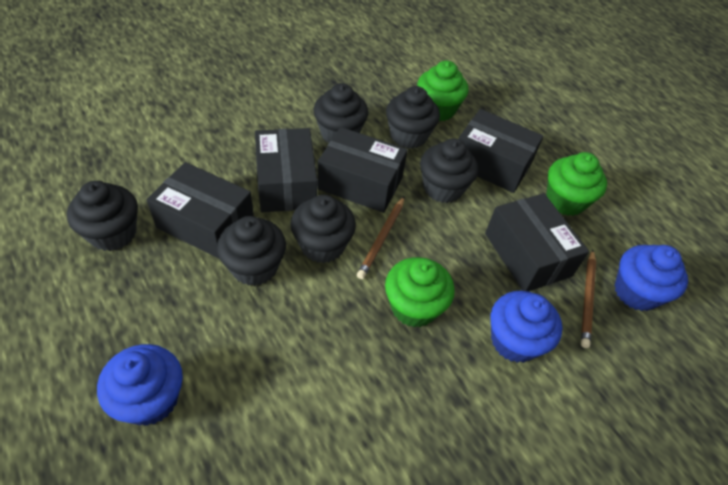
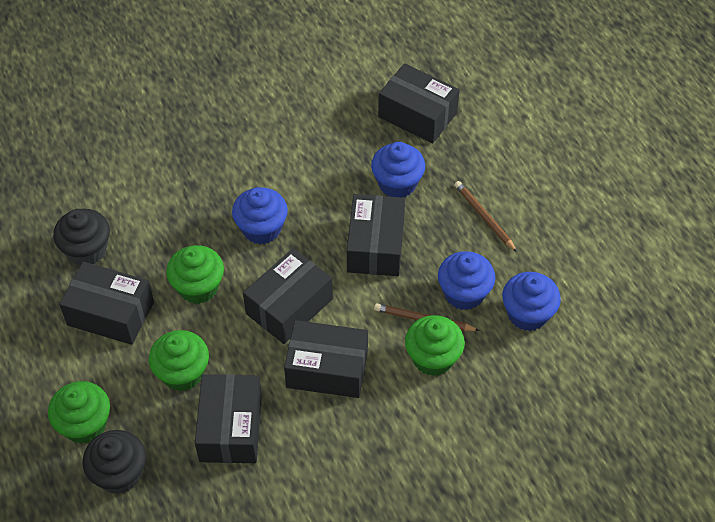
black box: [146,162,254,258] [255,128,317,212] [318,127,408,213] [459,109,543,193] [485,193,589,291] = 5 -> [59,262,154,345] [195,374,262,463] [243,248,333,344] [284,320,368,398] [347,194,405,276] [378,63,459,144] = 6
black cupcake: [67,181,138,251] [217,216,286,286] [290,195,356,263] [313,83,368,143] [386,86,440,149] [420,138,478,203] = 6 -> [53,209,110,266] [83,430,146,494] = 2
blue cupcake: [97,344,183,426] [490,291,563,363] [614,245,688,311] = 3 -> [232,187,288,245] [371,142,425,198] [438,251,495,310] [502,272,561,331] = 4
green cupcake: [385,257,455,328] [417,60,469,121] [546,152,607,216] = 3 -> [48,381,110,444] [149,330,209,391] [166,245,224,304] [405,315,465,376] = 4

